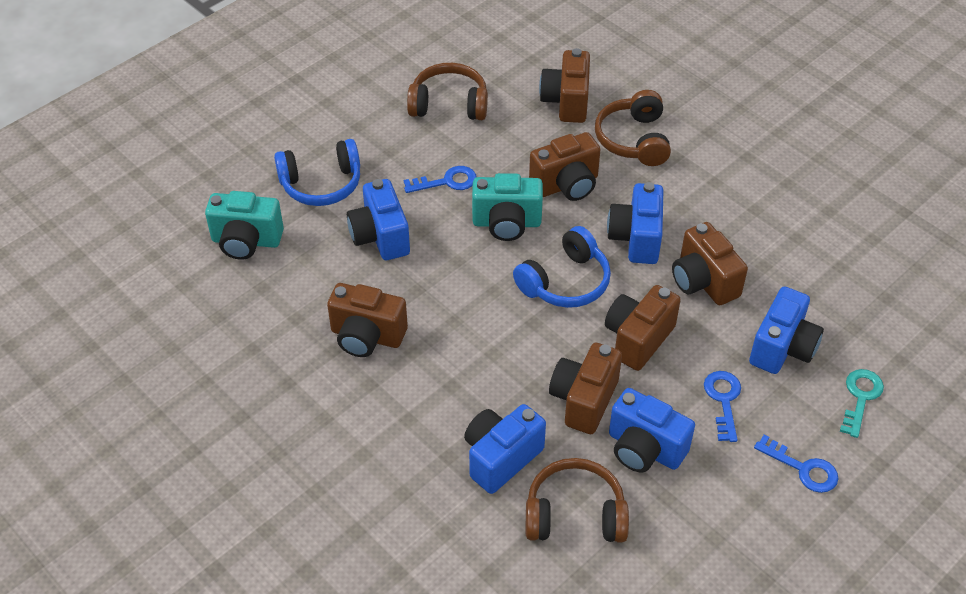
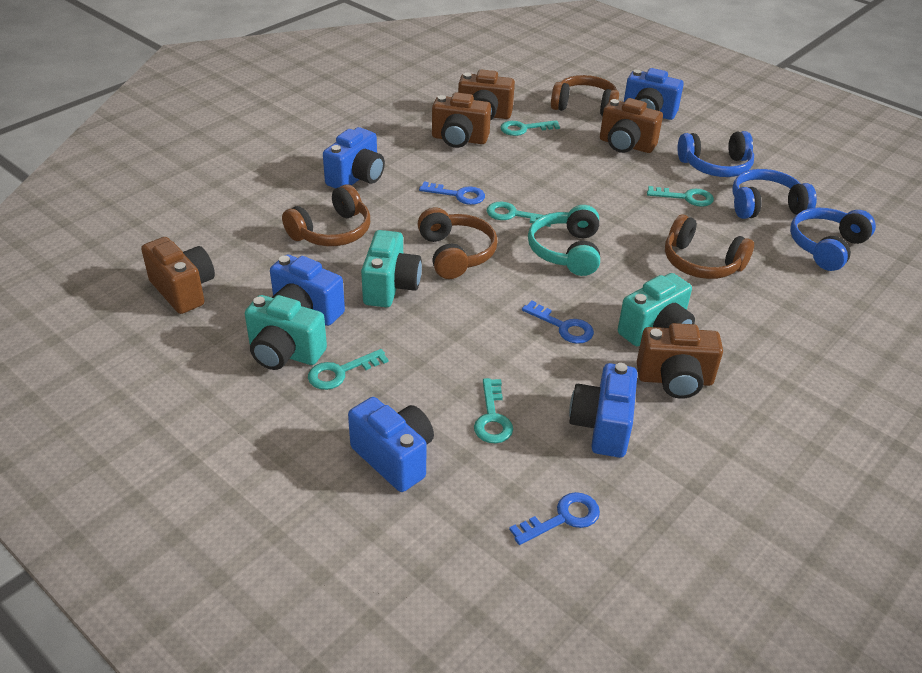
blue headphones: [274,139,360,206] [513,226,611,308] = 2 -> [677,131,754,177] [732,169,817,219] [790,207,876,271] = 3
brown camera: [327,283,408,357] [529,132,600,201] [539,48,590,123] [549,343,622,434] [605,285,681,371] [672,222,748,305] = 6 -> [141,237,215,314] [432,92,491,148] [458,70,515,121] [600,98,663,153] [637,323,723,399] = 5
brown headphones: [407,63,488,120] [526,458,629,543] [595,90,671,166] = 3 -> [282,184,370,246] [418,208,498,279] [551,75,619,116] [665,214,754,279] = 4
turquoise camera: [205,191,284,260] [472,173,543,241] = 2 -> [245,295,327,370] [361,230,422,307] [618,273,695,346] = 3
turquoise headphones: none = 0 -> [528,205,600,276] = 1
turquoise key: [840,369,884,438] = 1 -> [308,349,389,390] [474,378,513,444] [487,202,551,227] [500,120,560,136] [647,186,714,207] = 5

